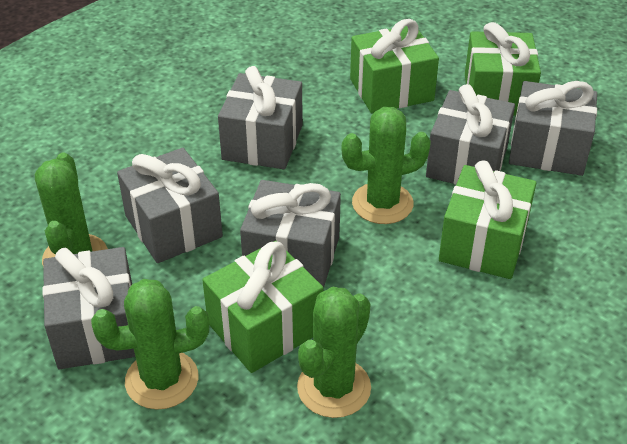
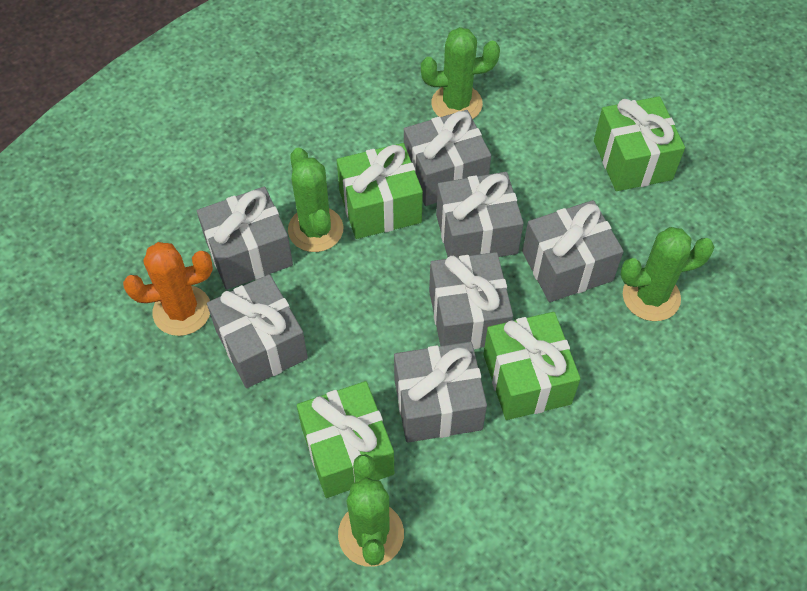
grey gift: [42,247,135,370] [117,148,223,263] [218,66,303,169] [240,180,341,288] [426,84,515,185] [509,81,597,176] = 6 -> [197,187,293,290] [207,274,308,388] [394,342,487,442] [404,110,491,206] [429,252,513,349] [436,172,524,257] [522,200,624,302] = 7
orange cactus: none = 0 -> [123,242,213,336] = 1

